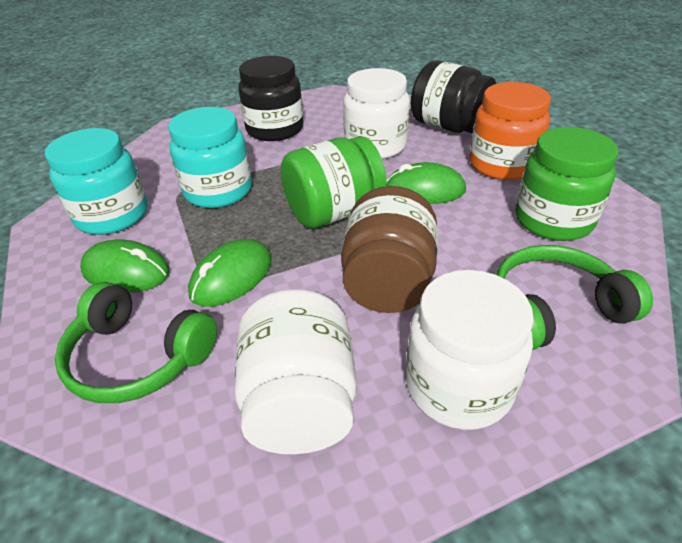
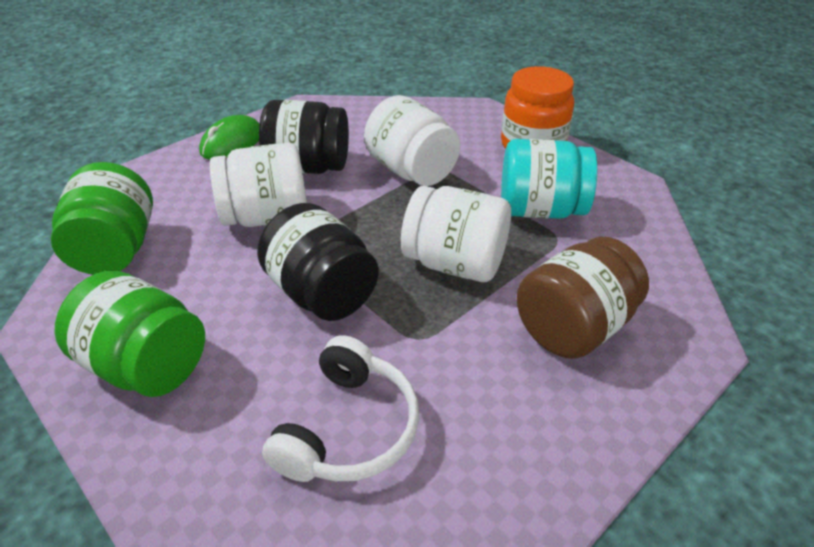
green headphones: [55,282,217,403] [496,245,653,350] = 2 -> none = 0
green mouse: [80,240,170,293] [188,239,272,307] [386,162,466,204] = 3 -> [199,115,260,160] = 1
turquoise jar: [45,128,148,235] [168,107,252,208] = 2 -> [501,139,597,219] = 1
white headphones: none = 0 -> [262,335,419,482] = 1

